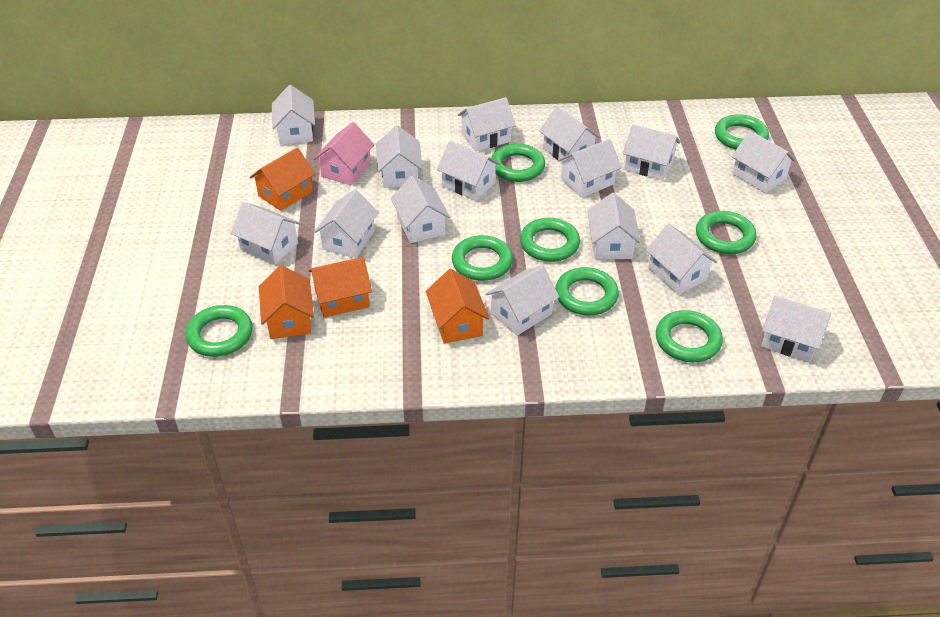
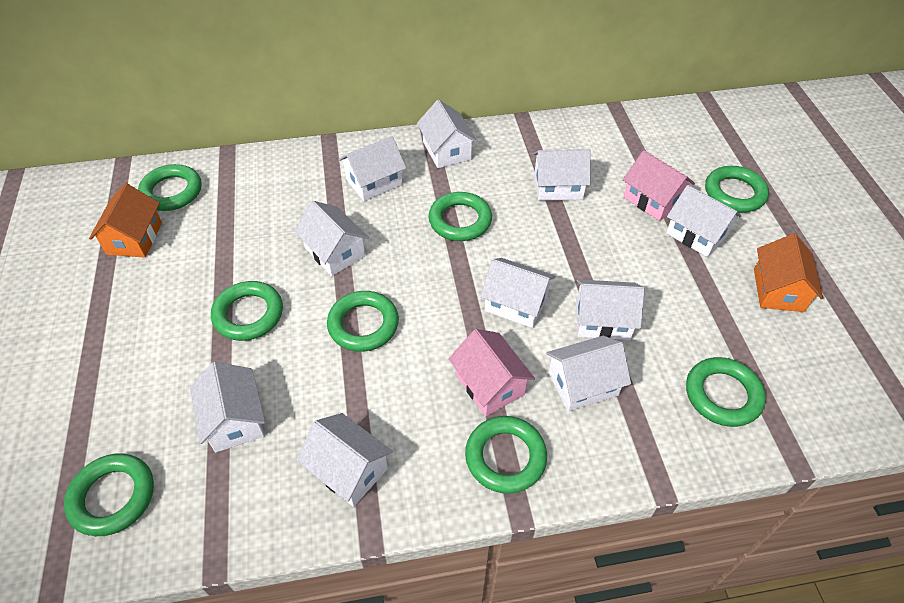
orange house: [250,147,315,211] [259,265,314,339] [309,257,372,318] [426,269,489,344] = 4 -> [89,183,162,258] [754,233,823,312] = 2
pink house: [314,122,374,185] = 1 -> [449,329,535,416] [623,150,695,221] = 2
white house: [231,202,300,265] [272,85,315,144] [314,190,379,258] [376,125,422,188] [391,176,450,243] [437,141,500,201] [458,97,516,152] [486,265,559,336] [539,106,601,163] [558,139,622,198] [587,193,641,259] [623,124,680,180] [646,224,717,295] [732,131,796,193] [761,296,831,362] = 15 -> [190,362,265,453] [294,201,369,276] [296,413,393,507] [338,136,406,201] [417,100,478,168] [480,258,556,328] [533,149,591,201] [546,336,631,411] [576,279,645,340] [666,185,741,257] = 10

